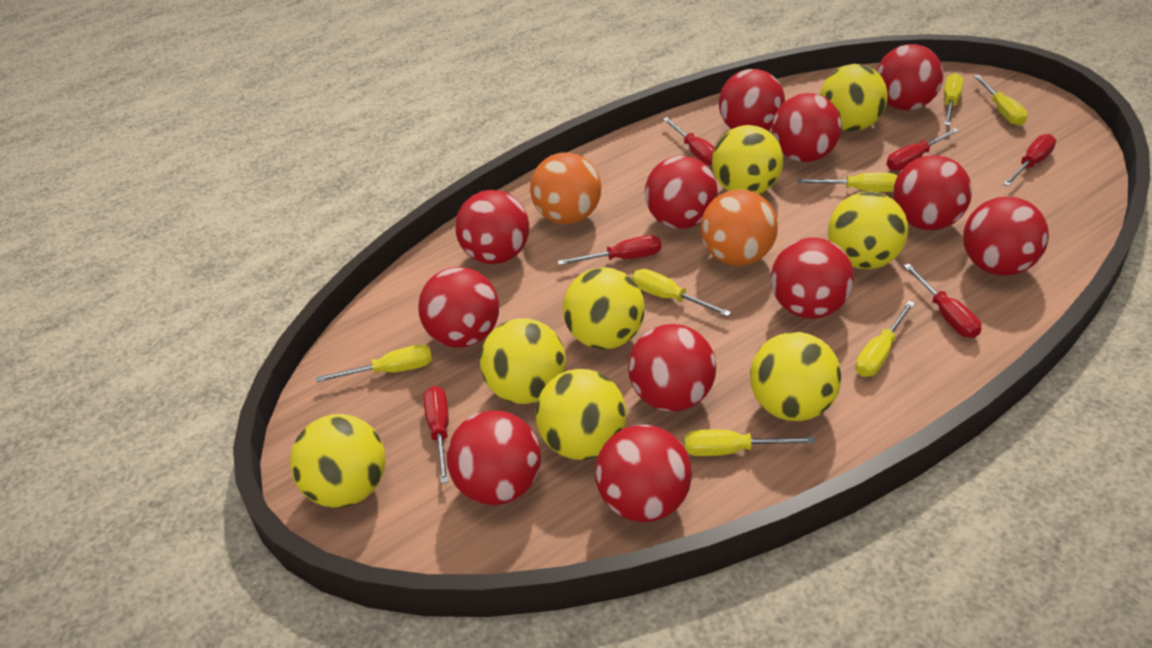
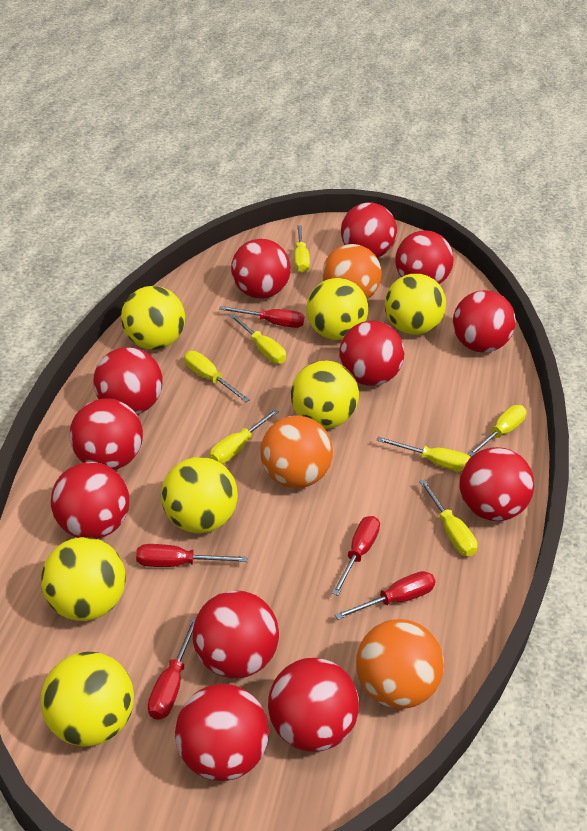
orange ball: [530,152,601,224] [701,190,778,266] = 2 -> [261,416,333,488] [322,244,382,299] [356,619,444,709] = 3
red screwdriver: [424,386,449,484] [558,235,661,265] [663,117,715,166] [886,128,959,171] [903,264,981,338] [1003,134,1056,186] = 6 -> [136,544,248,567] [148,618,195,720] [219,306,305,328] [332,516,380,596] [335,571,436,620] = 5
yellow ball: [290,414,386,508] [480,318,566,404] [536,369,627,460] [563,267,645,350] [712,125,783,194] [750,332,842,421] [820,64,888,131] [828,191,908,269] = 8 -> [41,537,126,621] [41,652,134,747] [121,286,185,350] [161,457,238,533] [291,361,359,429] [307,278,368,340] [385,274,446,335] = 7

